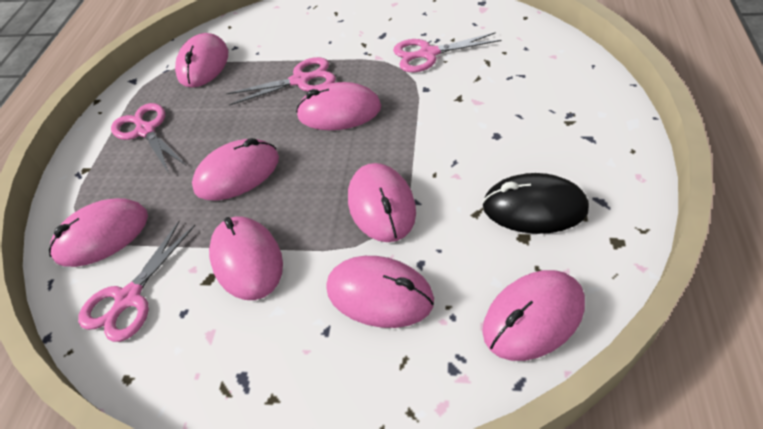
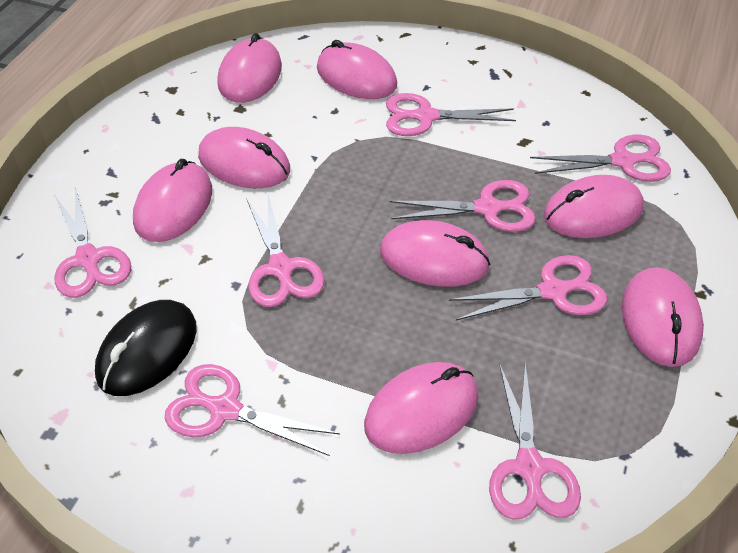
pink scissors: [78,221,195,342] [111,103,187,173] [226,57,336,105] [393,32,502,72] = 4 -> [54,187,131,298] [165,364,340,456] [247,195,325,307] [386,93,516,136] [390,180,536,232] [448,255,607,320] [489,363,581,520] [530,135,671,182] = 8

